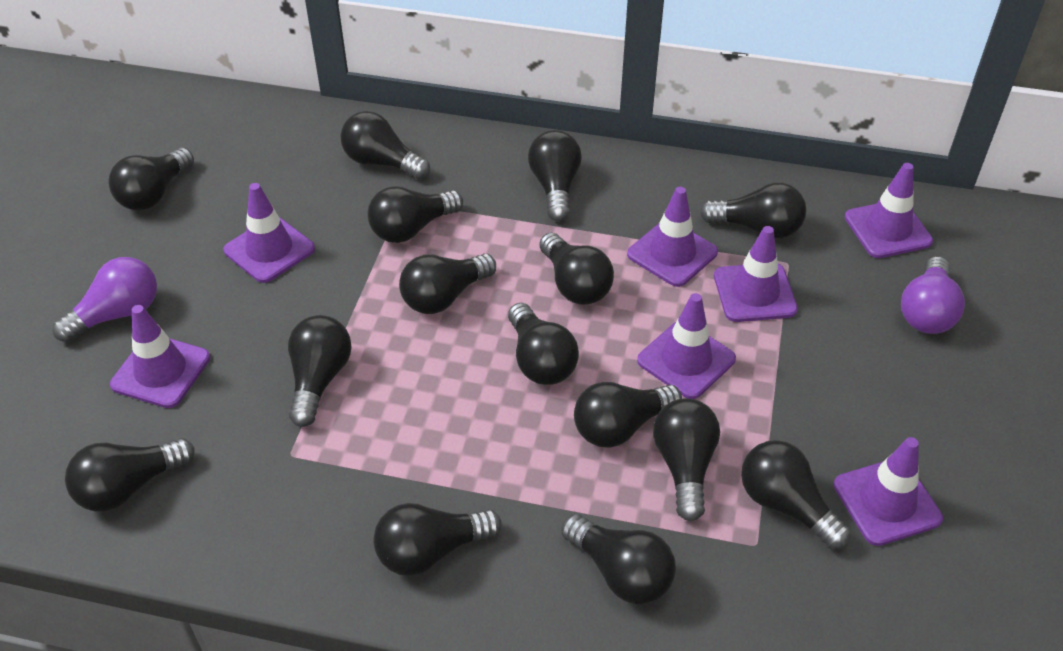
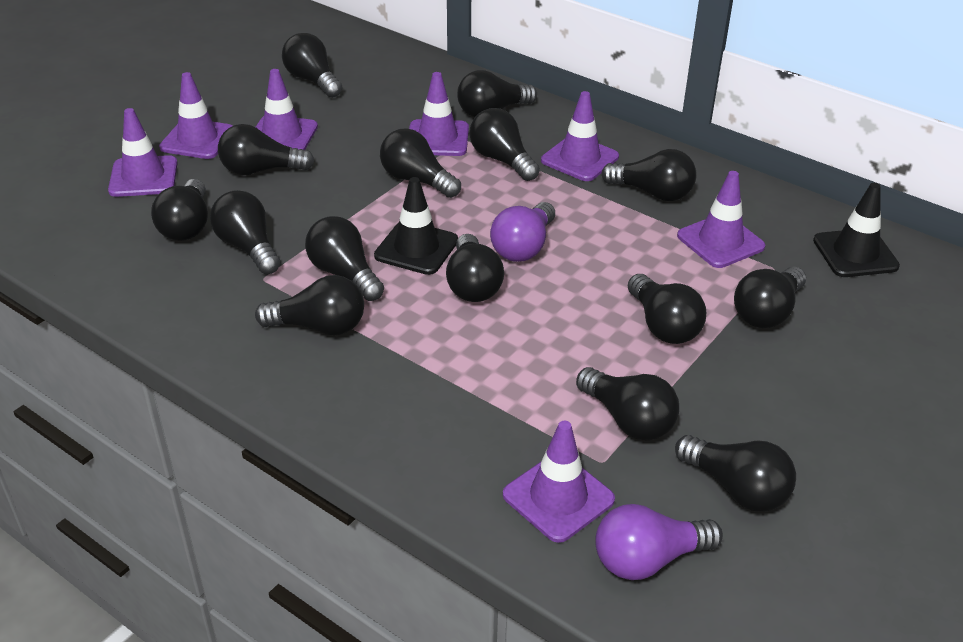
black traffic cone: none = 0 -> [374,177,458,275] [813,183,900,277] = 2

